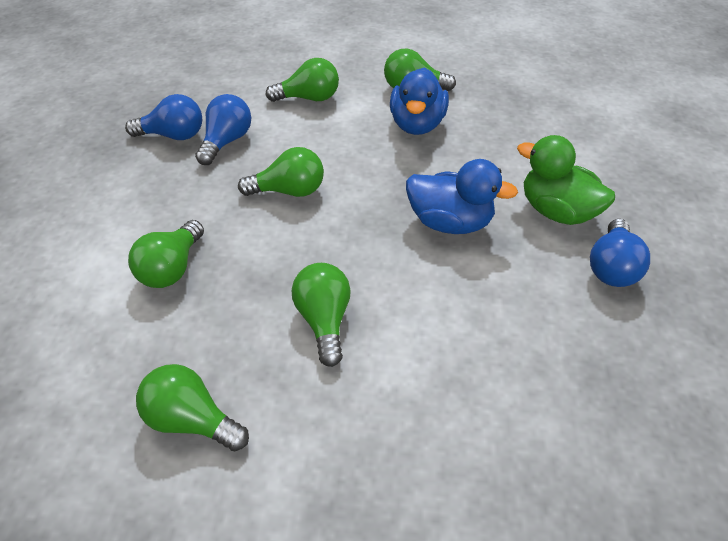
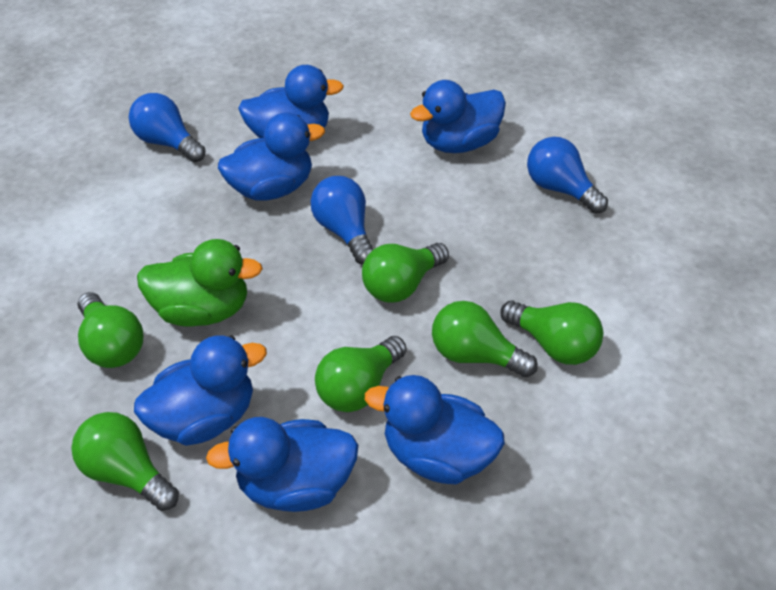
blue duck: [390,68,449,135] [406,159,518,234] = 2 -> [134,335,267,446] [206,417,359,512] [218,112,325,201] [238,65,344,138] [365,375,505,484] [410,80,506,153] = 6

